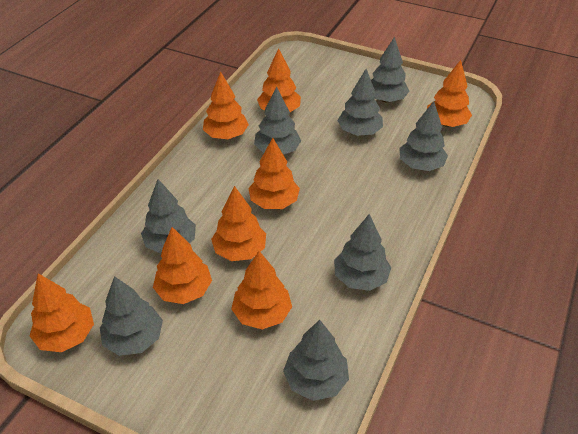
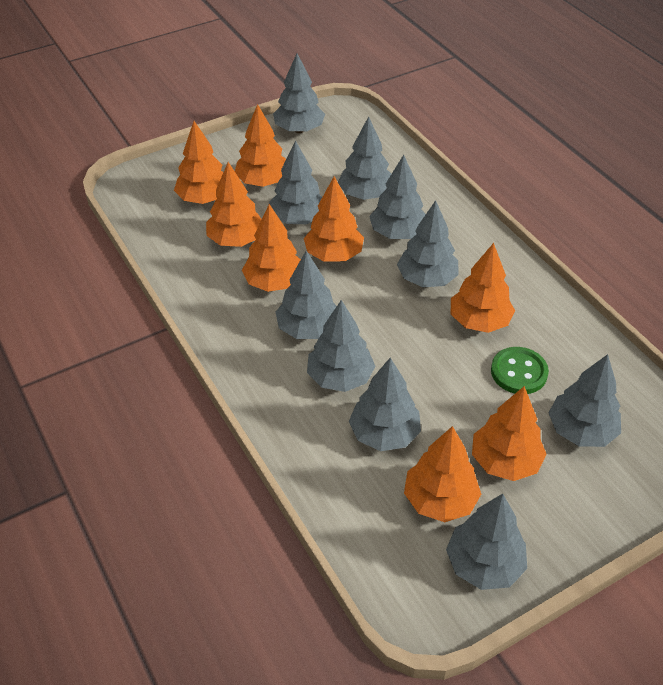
green button: none = 0 -> [491,347,549,394] = 1
grey tree: [100,276,163,356] [141,179,196,253] [254,86,301,155] [283,320,349,401] [334,214,391,291] [337,69,383,136] [371,36,409,102] [399,101,448,171] = 8 -> [269,140,322,224] [273,54,325,133] [275,250,337,339] [307,300,375,392] [338,116,391,200] [349,358,421,451] [369,155,426,239] [397,200,459,287] [446,494,527,590] [549,354,621,447] = 10

